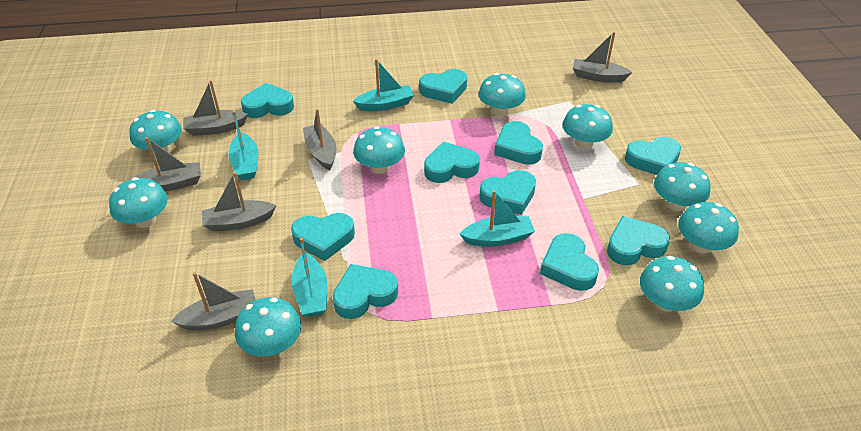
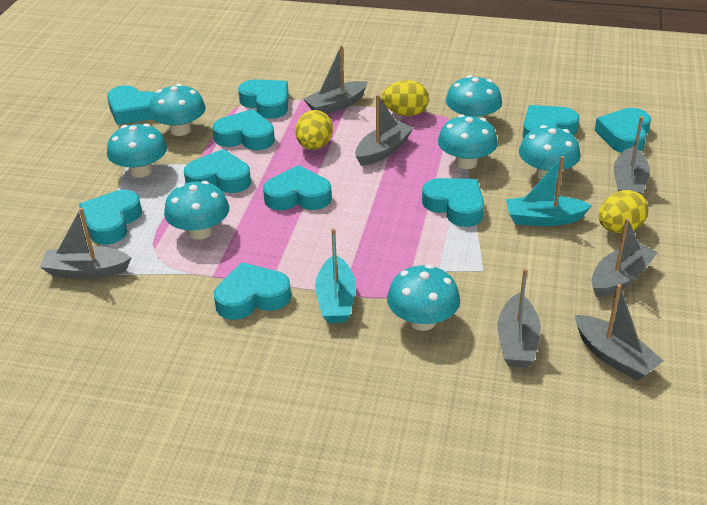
grey boat: [135,137,201,191] [171,272,255,331] [183,80,248,136] [202,172,276,231] [303,109,336,170] [573,32,632,83] = 6 -> [40,208,131,279] [303,45,368,114] [355,94,413,166] [498,268,541,368] [575,284,664,381] [592,218,658,298] [614,116,650,194] = 7
turquoise boat: [228,111,259,180] [291,238,328,317] [353,59,414,111] [460,190,535,246] = 4 -> [315,228,356,323] [506,156,592,226] = 2
turquoise mushroom: [109,177,168,228] [129,110,182,155] [235,297,301,357] [353,126,405,174] [478,73,526,116] [562,104,613,149] [640,256,704,312] [654,162,711,211] [678,202,739,254] = 9 -> [107,124,167,178] [149,84,206,136] [164,181,229,240] [387,265,460,331] [438,114,498,169] [446,75,502,118] [519,125,580,180] = 7
yellow egg: none = 0 -> [295,110,333,150] [381,80,429,116] [599,190,649,233] = 3

